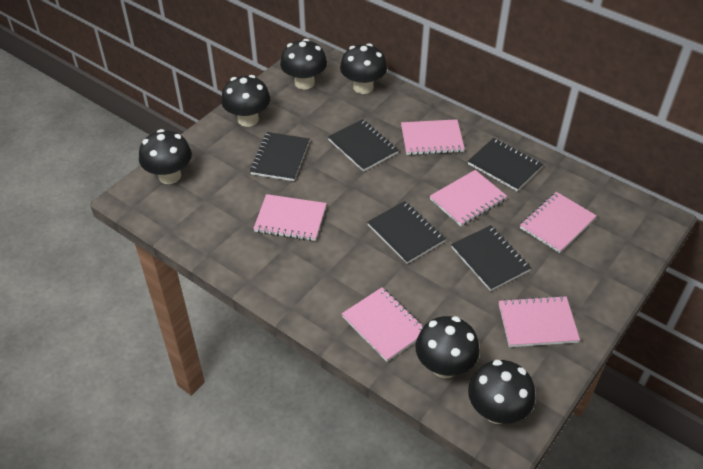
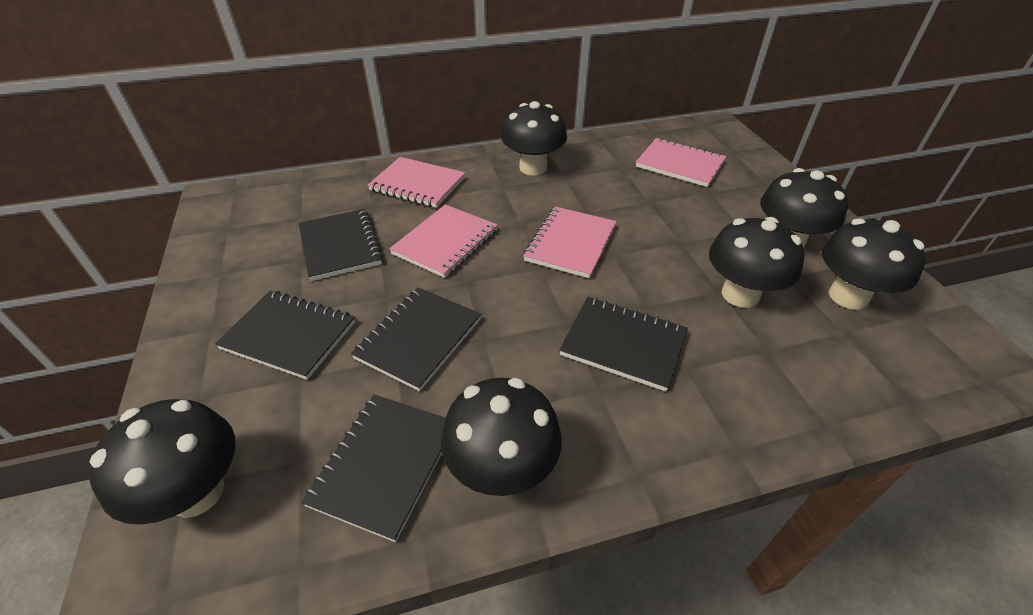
pink notebook: [253,194,327,241] [342,287,424,362] [401,119,465,155] [430,170,507,226] [499,295,580,347] [520,192,597,253] = 6 -> [368,157,465,208] [389,204,498,278] [523,206,617,278] [636,138,726,187] = 4

